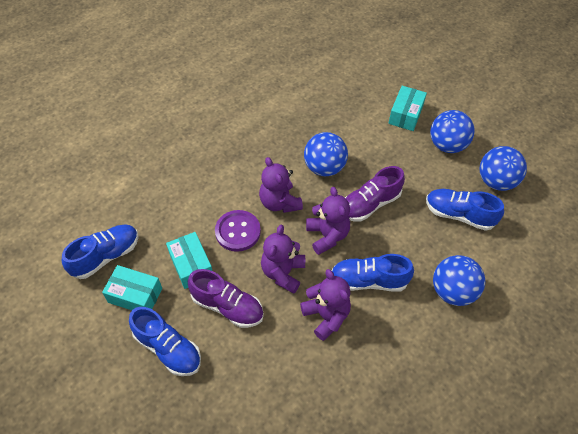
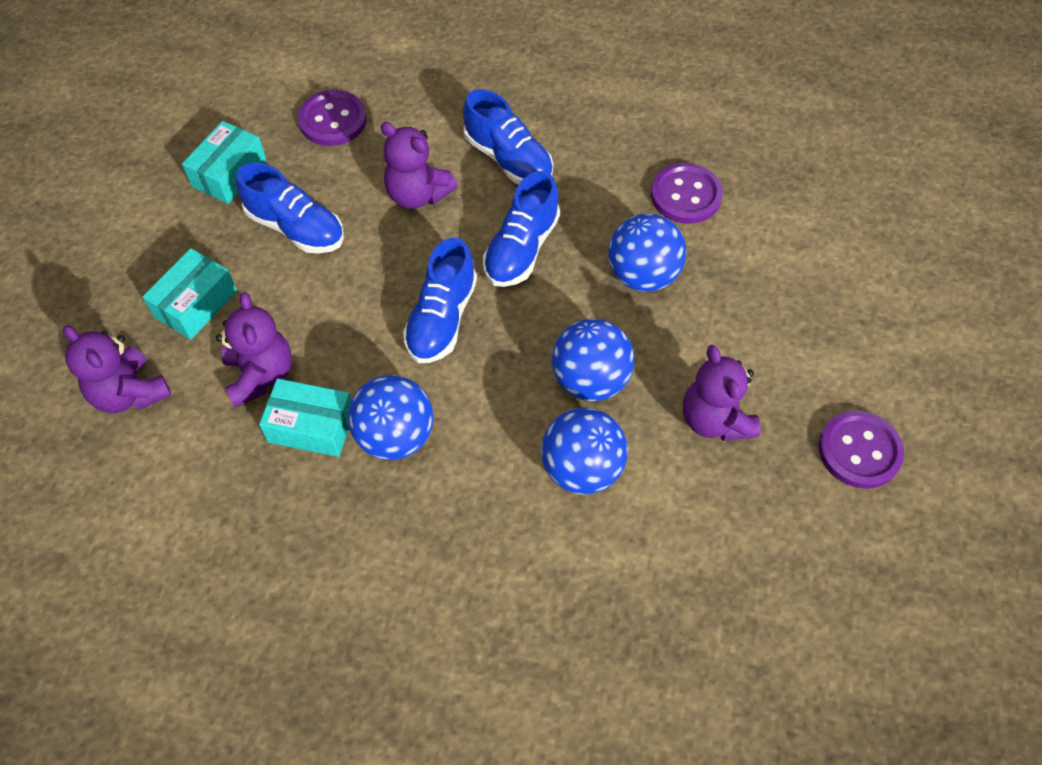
purple button: [215,210,261,252] = 1 -> [298,90,367,146] [651,163,723,224] [819,410,904,489] = 3
purple shoe: [188,269,264,328] [345,166,405,221] = 2 -> none = 0

